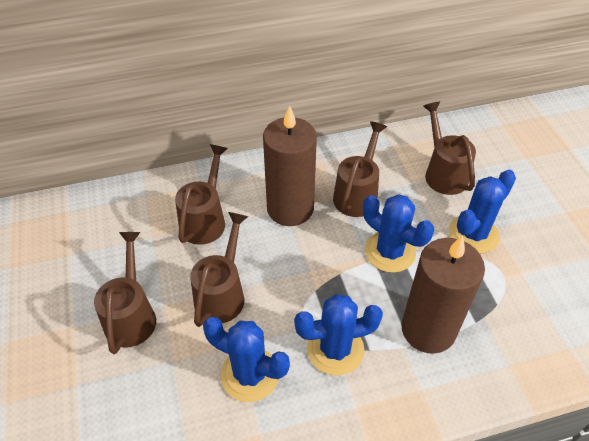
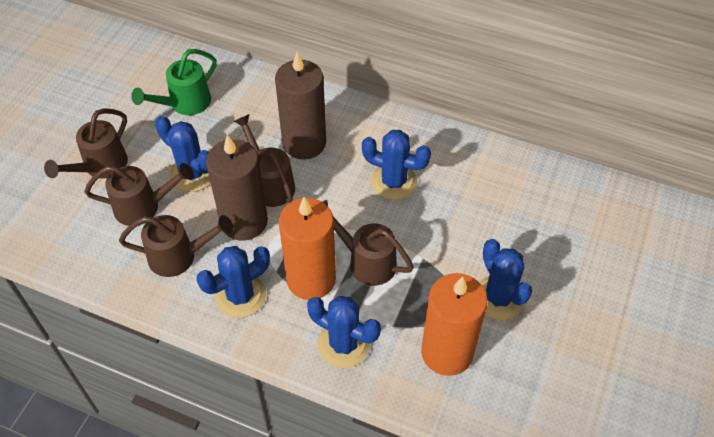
blue cactus: [203,317,290,402] [294,294,383,376] [363,194,434,273] [449,170,516,254] = 4 -> [155,116,210,192] [196,246,270,318] [307,296,381,368] [362,130,431,200] [479,239,532,320] = 5
green watering can: none = 0 -> [131,49,217,115] = 1
orange candle: none = 0 -> [279,197,336,300] [421,273,487,376] = 2

